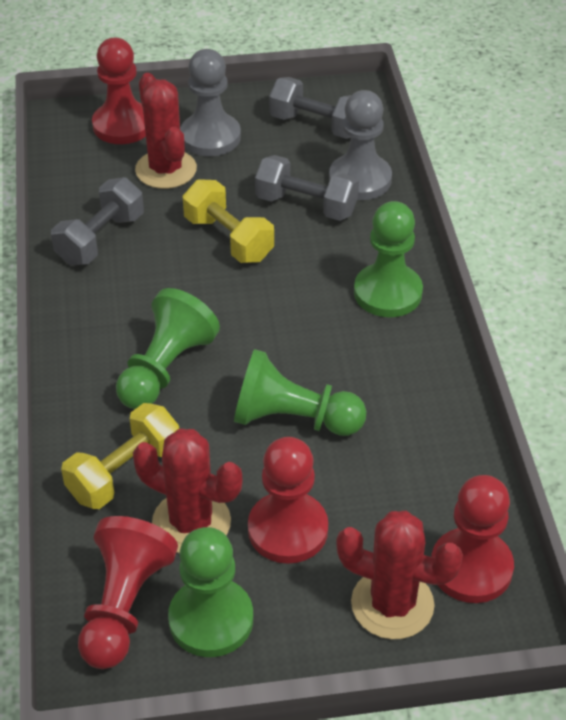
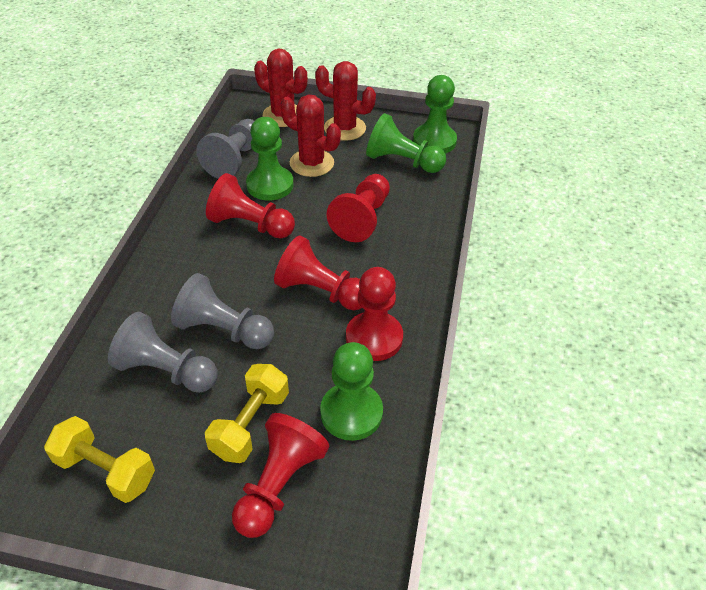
grey dumbbell: [51,177,144,265] [255,155,359,221] [269,77,351,139] = 3 -> none = 0
grey pawn: [180,49,241,156] [329,90,392,200] = 2 -> [108,312,218,393] [171,273,274,349] [196,119,254,179] = 3
red pawn: [78,516,178,669] [92,38,146,144] [248,437,328,564] [431,475,514,603] = 4 -> [206,173,295,239] [232,413,330,538] [274,236,362,310] [326,174,390,242] [346,267,403,361] = 5

